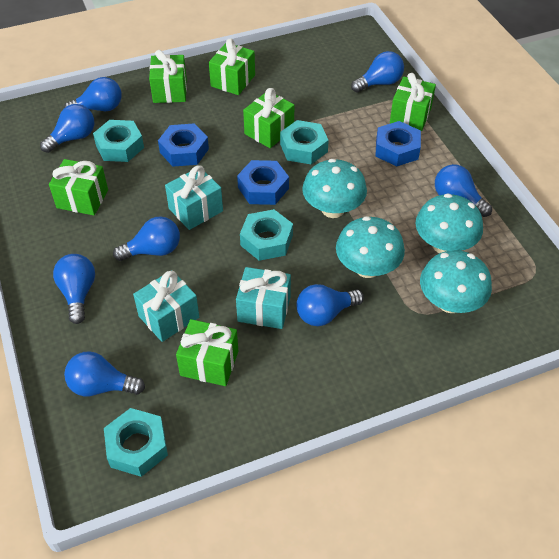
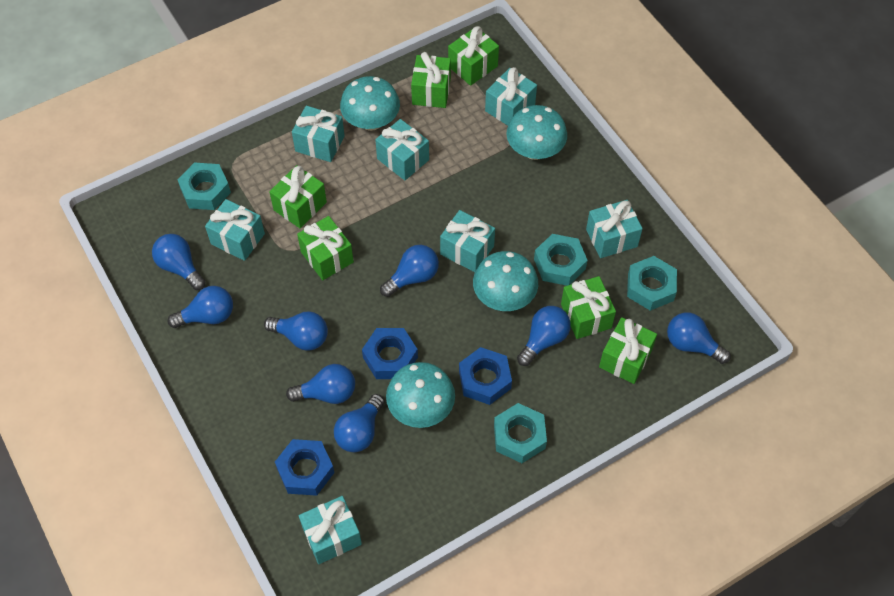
turquoise gift: [133,270,199,342] [165,166,223,230] [236,267,291,329] = 3 -> [205,199,265,261] [292,106,345,162] [299,496,362,564] [375,119,429,180] [440,210,495,272] [485,67,537,126] [586,200,643,258] = 7

